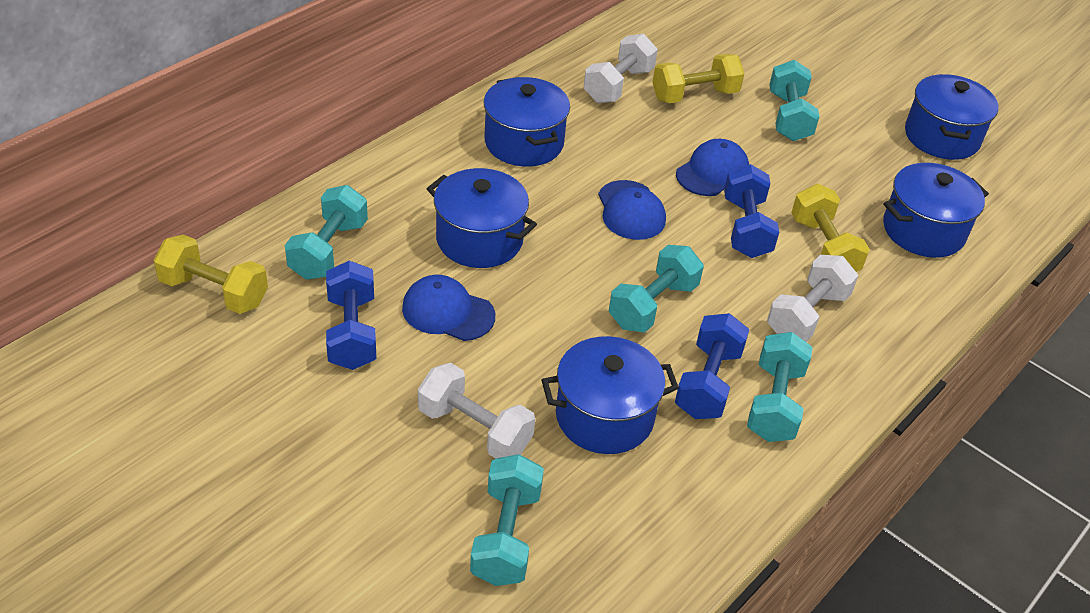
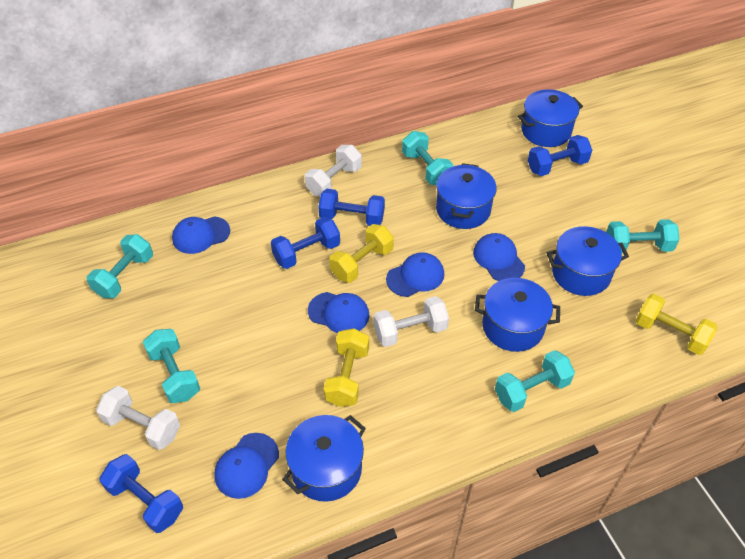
blue cap: [402,275,495,341] [598,180,666,240] [676,139,749,196] = 3 -> [172,216,230,254] [215,433,279,499] [308,292,369,333] [386,252,444,297] [473,233,525,281] = 5
blue dumbbell: [326,261,376,370] [675,313,749,419] [724,164,779,258] = 3 -> [99,454,183,533] [271,217,340,269] [318,189,385,226] [528,135,592,176] = 4

